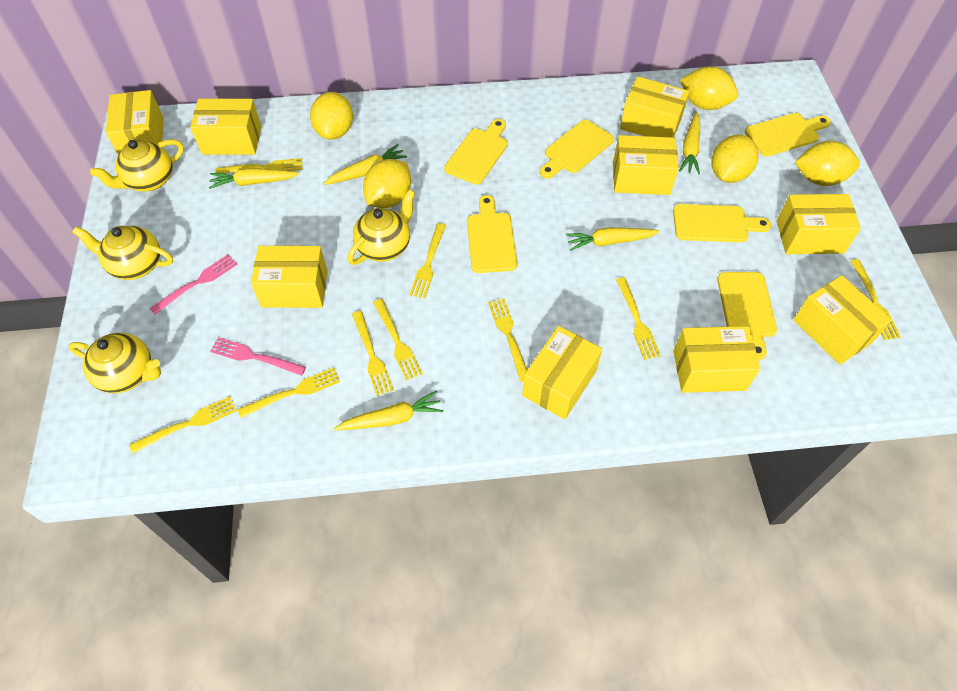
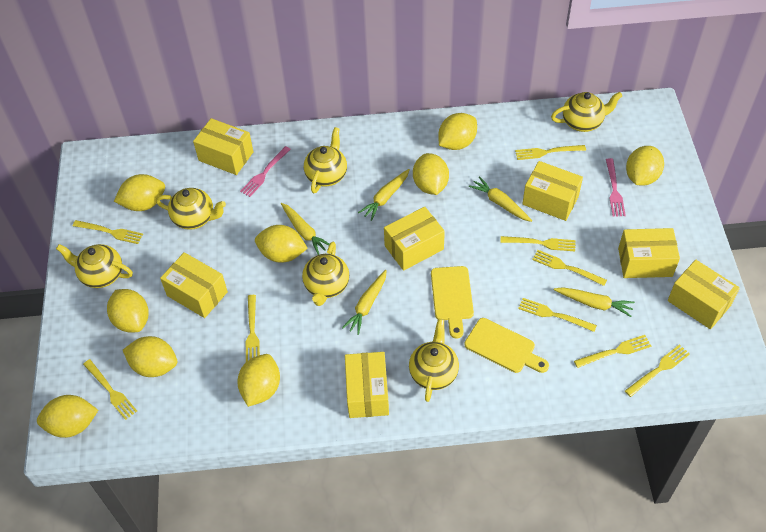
yellow box: [106,90,164,155] [190,99,261,155] [251,246,327,308] [522,326,602,419] [613,135,679,195] [620,76,690,138] [673,326,760,393] [777,194,861,254] [793,275,892,365] = 9 -> [160,252,228,318] [193,118,253,175] [345,352,389,418] [384,207,445,271] [523,161,583,221] [618,228,680,278] [668,260,740,329] = 7
yellow cutting board: [444,119,508,185] [467,195,517,273] [540,120,614,178] [673,204,771,242] [717,272,777,360] [745,113,831,156] = 6 -> [431,266,474,338] [465,318,549,373] = 2
yellow lemon: [310,92,353,140] [363,159,411,208] [680,66,738,110] [712,135,758,183] [795,141,860,186] = 5 -> [37,395,98,438] [107,289,149,333] [114,174,165,211] [123,336,177,377] [238,354,280,407] [255,225,308,263] [413,153,449,195] [438,113,477,150] [626,146,664,186] = 9
yellow teapot: [69,333,161,393] [72,226,173,280] [90,139,184,191] [347,189,415,265] = 4 -> [56,244,133,288] [156,188,226,230] [302,242,349,306] [304,127,347,193] [409,319,459,402] [551,92,623,132] = 6

